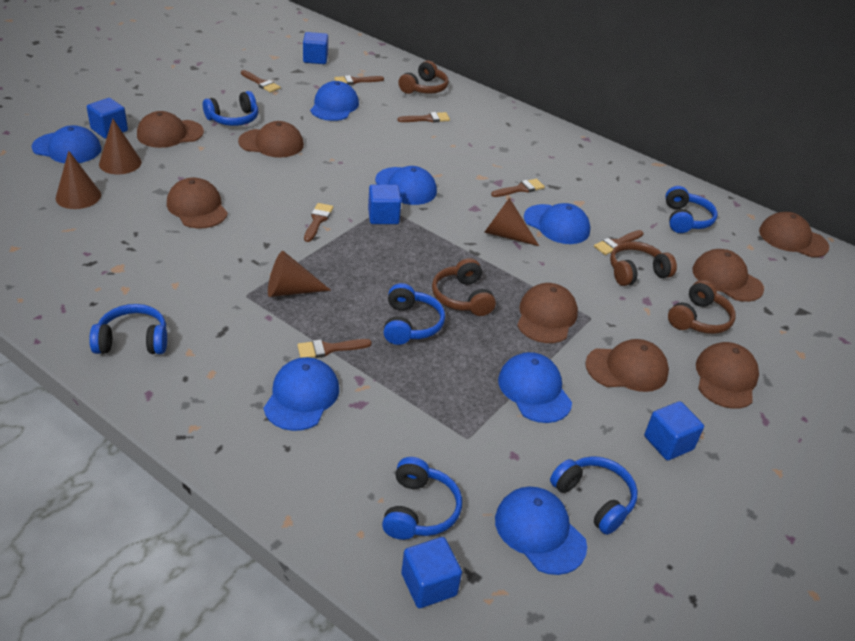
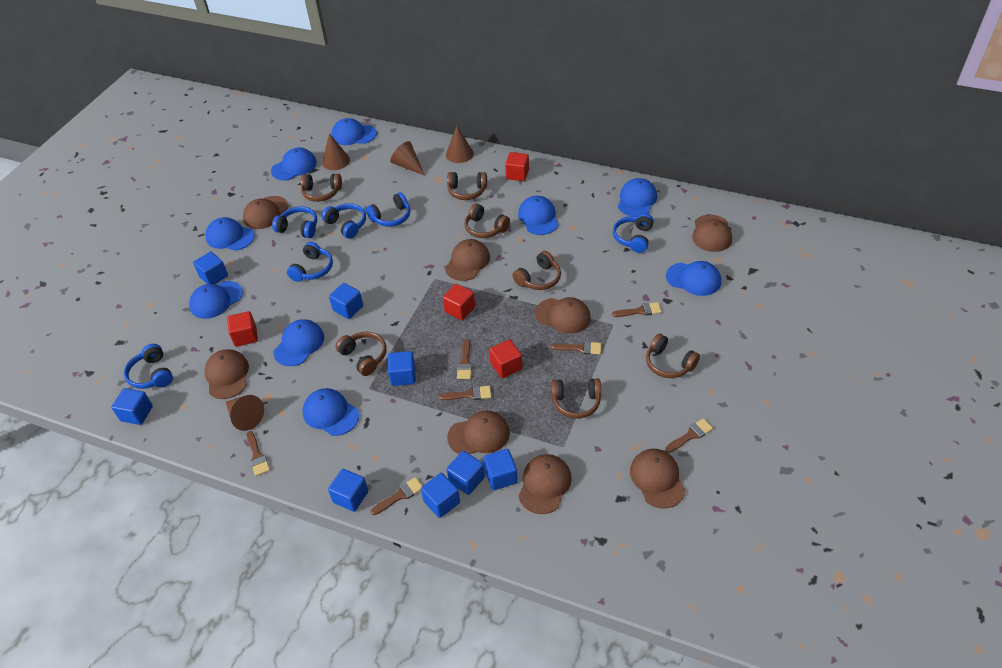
blue cap: [32,125,102,163] [264,357,339,431] [310,81,359,121] [375,166,437,205] [495,487,587,575] [498,352,572,423] [524,203,590,244] = 7 -> [189,281,243,319] [205,217,255,251] [271,148,317,180] [274,319,324,366] [302,388,359,436] [331,118,377,145] [518,196,559,235] [618,178,657,216] [666,261,721,296] = 9
blue cube: [87,98,128,139] [303,32,328,64] [368,184,401,224] [401,537,462,608] [644,401,704,461] = 5 -> [111,388,153,425] [193,251,228,284] [328,469,368,512] [329,283,363,319] [388,351,416,386] [421,473,460,518] [447,451,485,495] [483,449,518,490] = 8
brown headphones: [398,61,449,94] [432,258,496,316] [610,241,677,286] [668,280,736,334] = 4 -> [301,174,342,202] [336,332,386,376] [447,172,487,200] [464,203,510,238] [513,251,561,290] [551,378,601,419] [646,334,700,378] = 7
red cube: none = 0 -> [227,311,258,347] [443,284,475,320] [489,339,522,378] [505,152,529,181] = 4

